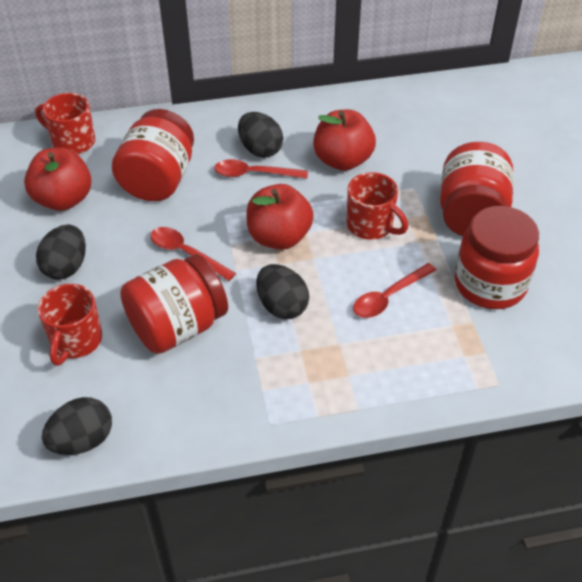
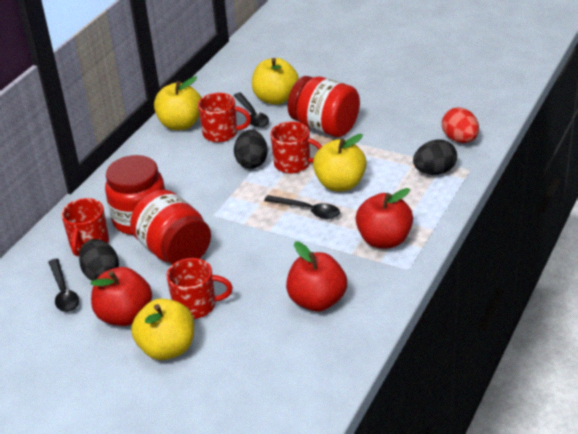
black egg: [36,224,86,280] [42,397,112,455] [238,112,283,158] [256,264,309,319] = 4 -> [79,239,119,281] [234,130,268,169] [413,139,457,175] = 3
black spoon: none = 0 -> [49,259,79,312] [234,93,269,128] [264,195,340,219] = 3
red egg: none = 0 -> [442,107,479,143] = 1
red jar: [112,109,194,201] [120,254,228,354] [440,142,514,236] [455,206,539,309] = 4 -> [105,155,165,235] [130,190,211,265] [288,76,360,137] = 3
red mug: [35,93,95,154] [38,284,102,366] [347,172,408,240] = 3 -> [61,198,109,257] [167,258,233,319] [198,93,251,142] [270,122,322,174] = 4
red spoon: [150,227,236,281] [214,159,308,178] [353,263,436,318] = 3 -> none = 0
yellow apple: none = 0 -> [131,299,194,360] [154,76,202,130] [252,58,299,105] [313,134,367,191] = 4

